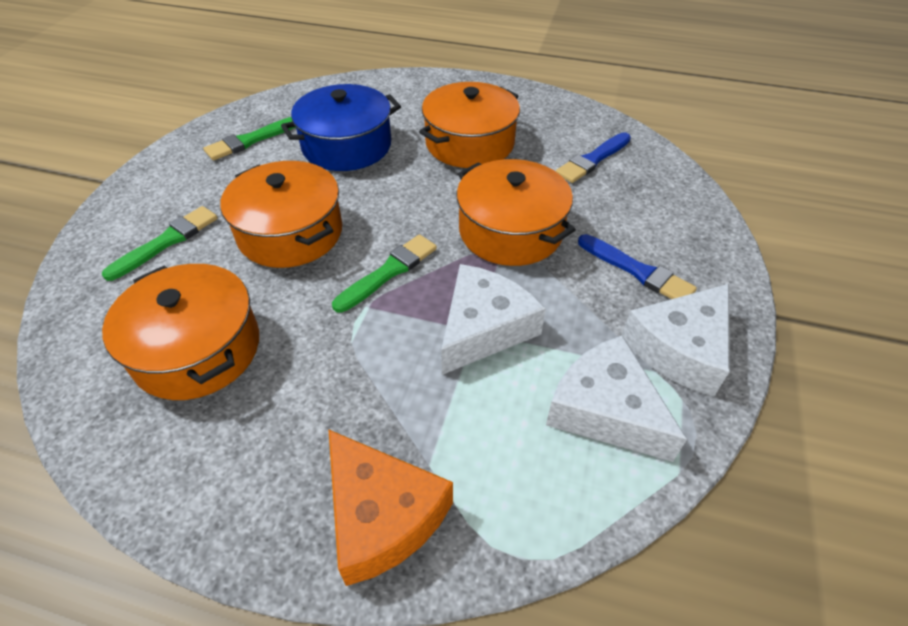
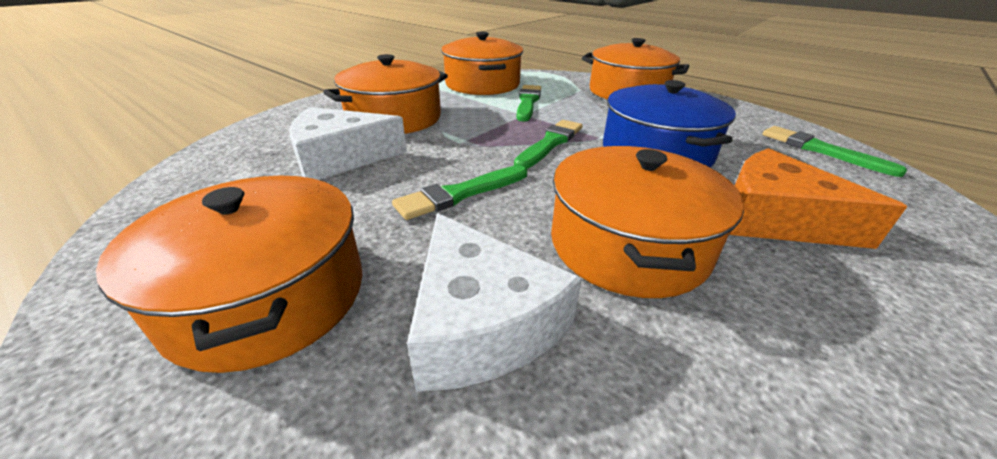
blue brush: [556,132,631,183] [578,234,697,299] = 2 -> none = 0
green brush: [102,206,218,281] [203,117,296,160] [332,234,437,313] = 3 -> [392,165,527,220] [514,120,583,169] [516,85,541,121] [762,126,907,177] = 4
orange pot: [102,264,259,400] [220,161,342,268] [419,82,520,168] [456,159,576,266] = 4 -> [96,175,362,373] [323,54,448,134] [441,32,523,95] [551,146,744,298] [582,38,689,99] = 5
white cheese: [441,264,546,375] [546,336,687,462] [622,284,730,396] = 3 -> [289,107,407,180] [407,213,582,392] = 2

